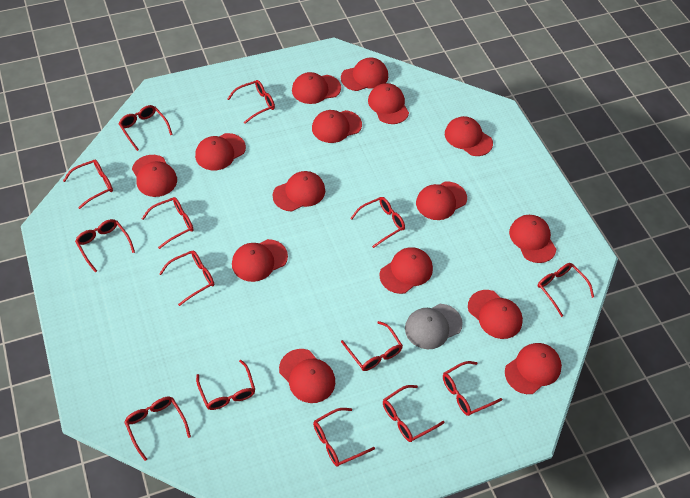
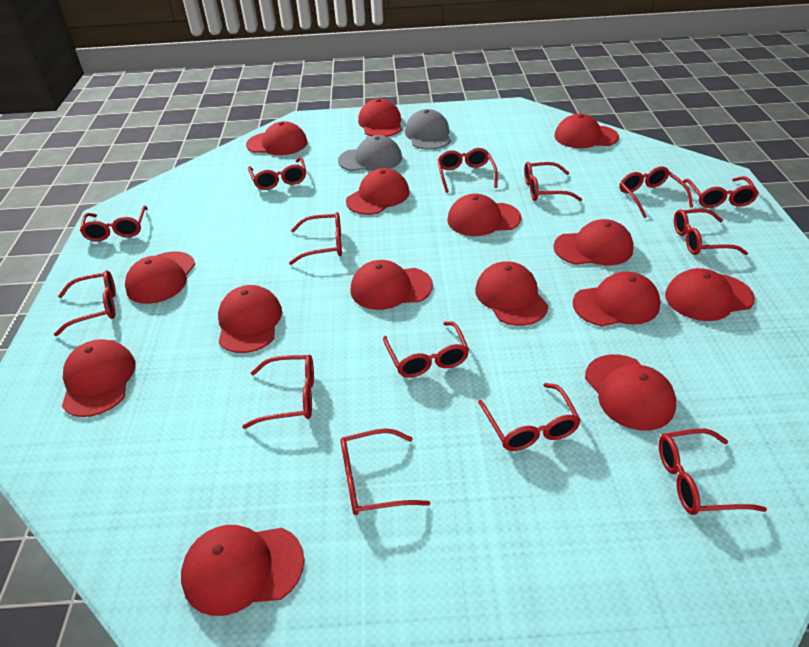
grey cap: [405,304,463,349] = 1 -> [338,135,402,171] [405,109,451,150] = 2

